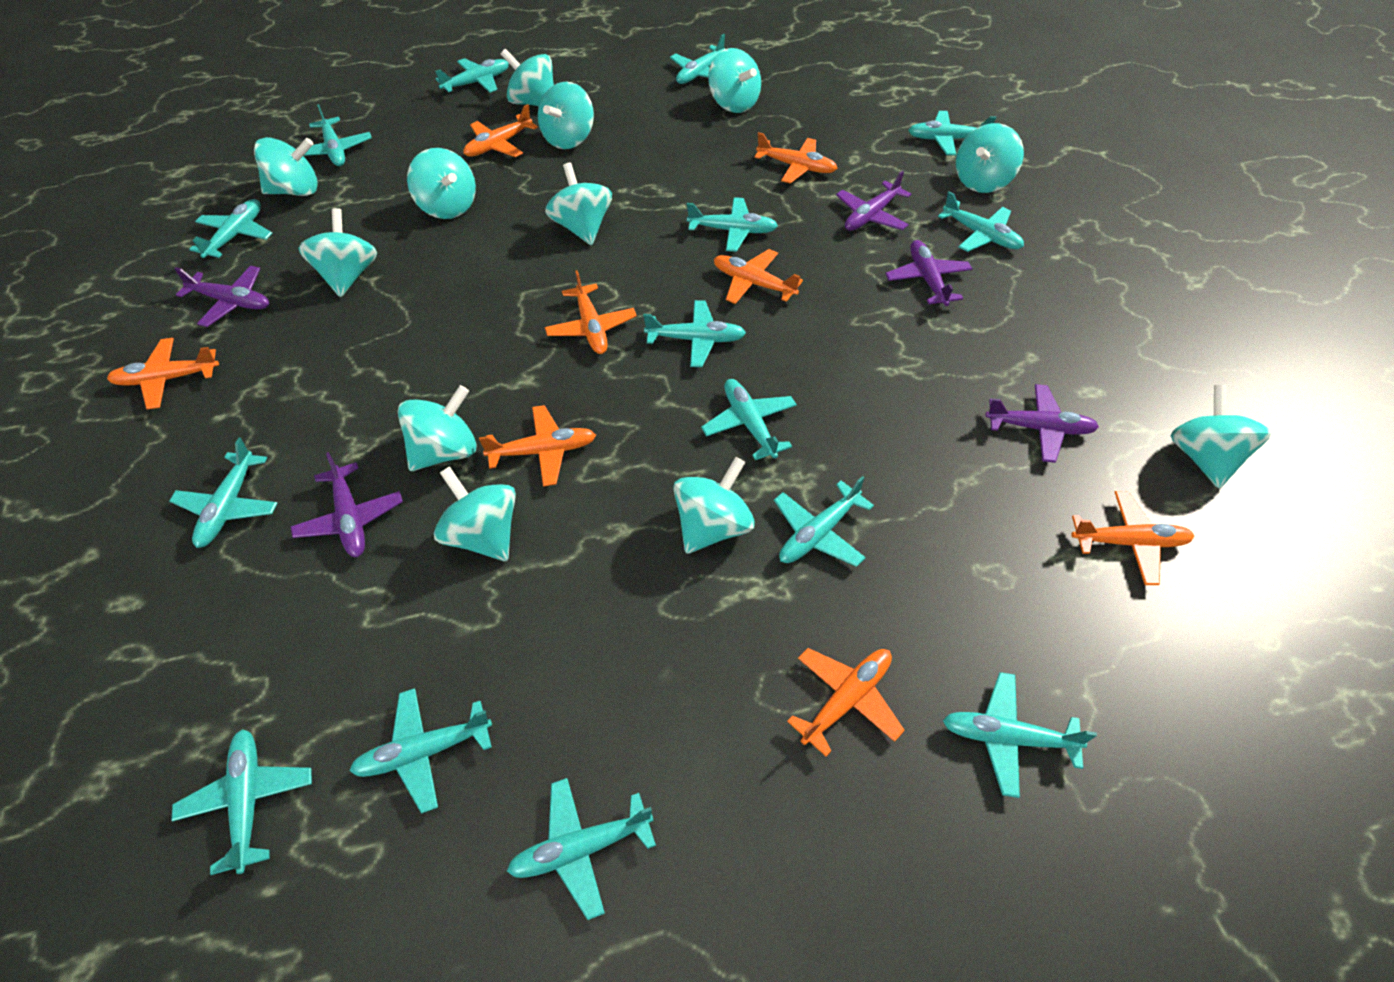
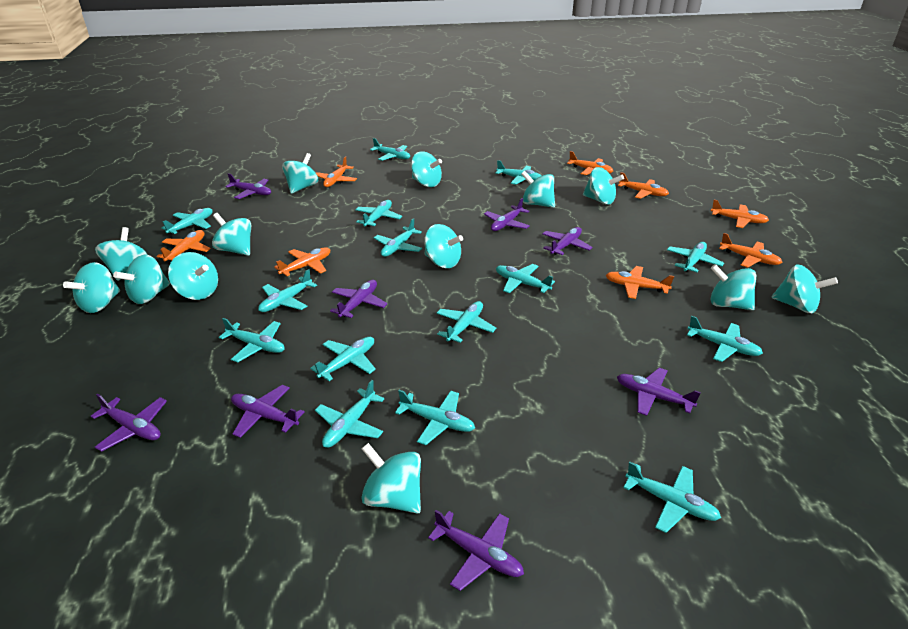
purple plane: [174,265,269,327] [290,452,403,557] [836,171,911,231] [885,240,972,306] [985,384,1099,463] = 5 -> [91,394,167,452] [225,173,271,199] [231,385,305,438] [330,280,387,318] [428,510,524,591] [484,198,529,231] [542,227,593,255] [617,368,701,416] = 8
turquoise spinning top: [254,137,318,196] [298,208,377,297] [398,385,477,471] [407,148,476,219] [434,466,516,561] [501,49,554,106] [538,81,594,149] [545,163,612,245] [673,457,755,554] [708,48,761,113] [956,123,1024,193] [1170,385,1271,488] = 12 -> [63,262,120,313] [95,227,147,281] [113,255,170,304] [168,252,218,300] [212,213,251,256] [282,153,318,194] [361,443,421,514] [411,152,442,187] [424,224,463,268] [521,171,555,208] [583,167,624,205] [710,264,756,310] [772,264,838,313] = 13

